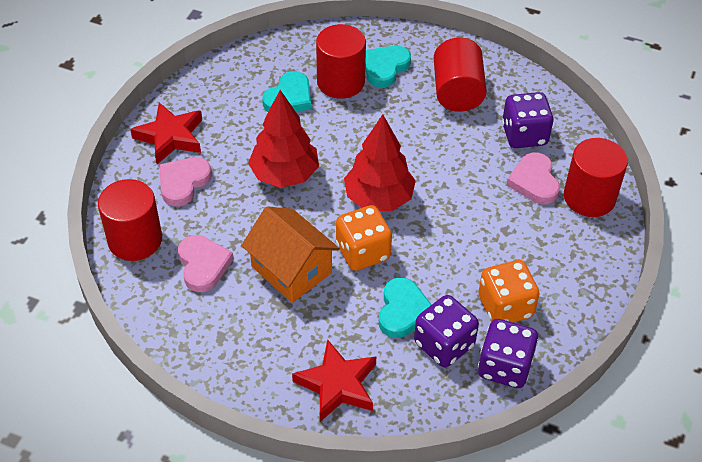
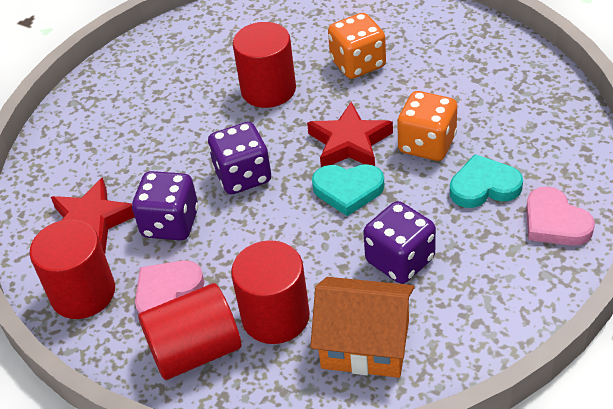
pink heart: [159,157,212,206] [178,235,234,292] [507,152,560,205] = 3 -> [135,260,205,315] [526,187,595,246] = 2
red tree: [248,90,319,188] [344,114,416,211] = 2 -> none = 0
turquoise heart: [262,71,311,112] [365,46,411,88] [379,277,432,338] = 3 -> [312,164,384,216] [450,154,523,208] = 2

